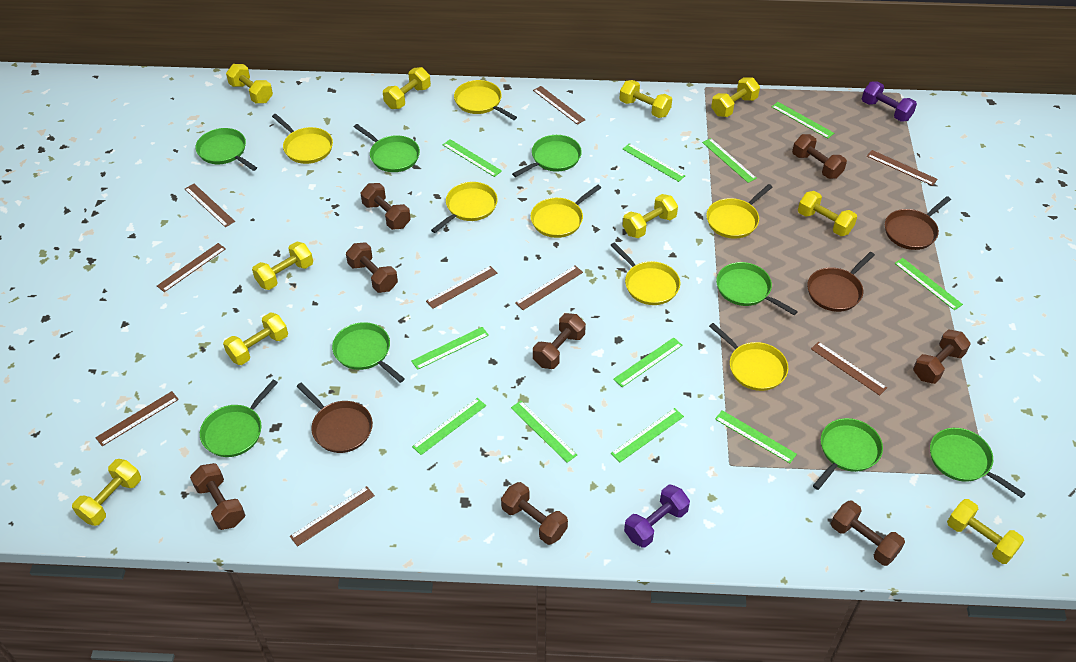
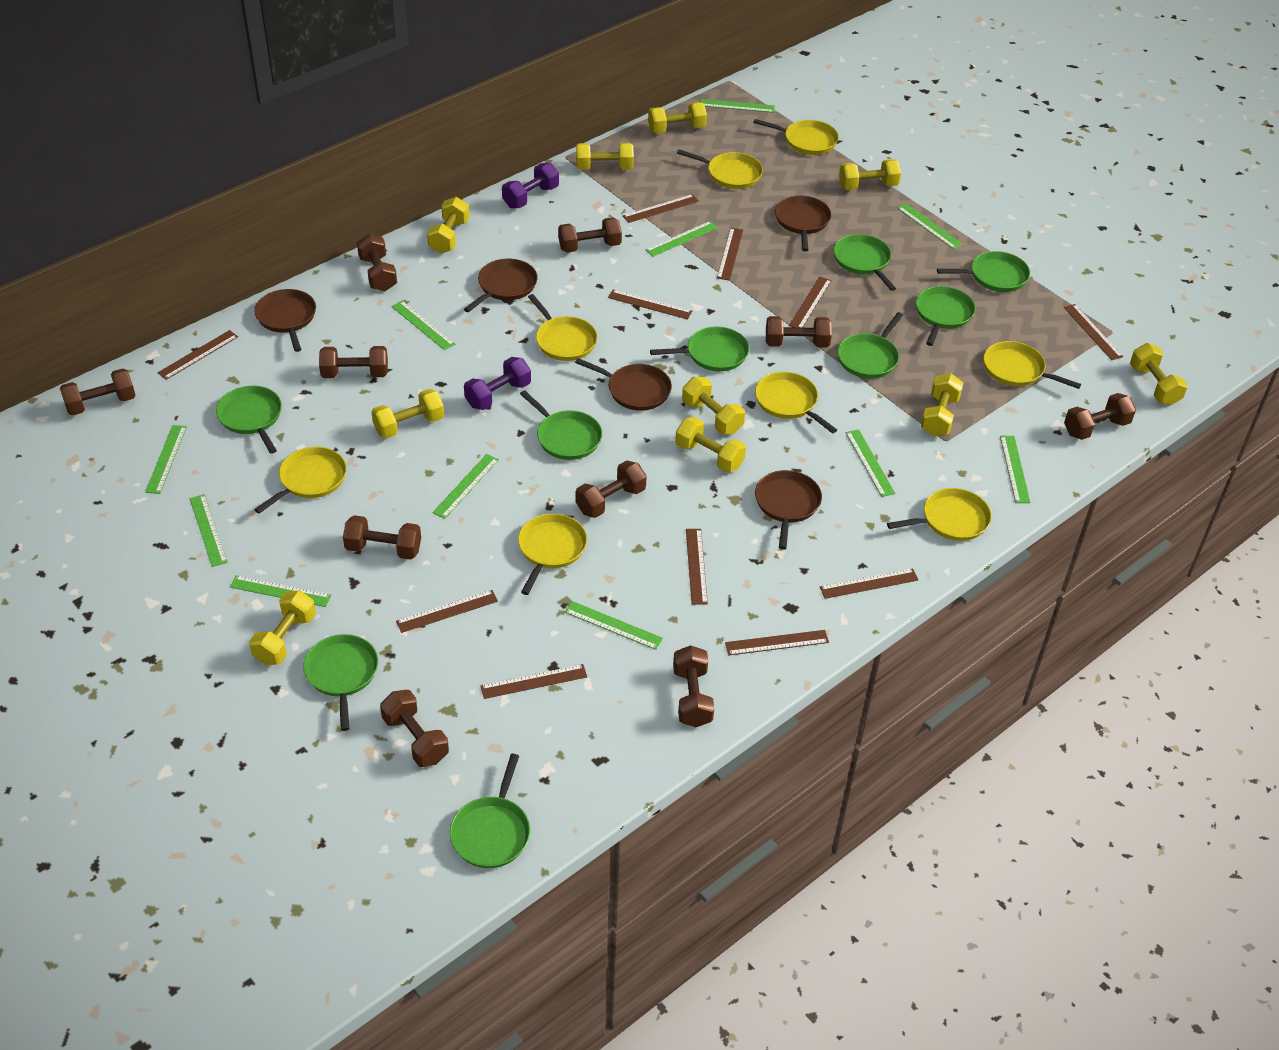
brown dumbbell: [190,463,245,530] [346,242,398,293] [361,183,411,230] [501,482,568,545] [533,313,586,369] [792,134,847,179] [831,501,905,566] [913,329,970,384] = 8 -> [60,369,136,416] [319,346,388,378] [343,515,421,560] [357,234,397,291] [380,690,449,767] [558,217,622,253] [576,460,647,518] [673,645,714,727] [766,316,832,348] [1064,393,1136,440] = 10
brown pan: [296,383,373,453] [807,252,875,312] [885,196,951,250] = 3 -> [254,289,316,352] [464,259,538,312] [575,358,672,411] [755,470,822,550] [775,196,831,251] = 5
brown ruler: [95,391,179,446] [157,243,226,292] [185,184,235,227] [290,486,375,547] [426,266,497,309] [515,265,583,310] [533,86,586,125] [811,342,887,396] [867,150,938,186] = 9 -> [157,330,238,380] [396,590,498,633] [480,664,587,699] [608,290,692,319] [623,194,699,223] [686,529,708,605] [717,228,743,280] [725,630,829,656] [789,276,832,328] [820,568,918,599] [1064,304,1123,360] = 11
green pan: [196,128,257,171] [200,379,278,457] [332,322,405,383] [354,124,420,172] [512,135,582,177] [716,262,798,315] [813,418,883,490] [930,428,1026,498] = 8 -> [216,386,282,454] [303,634,378,731] [450,754,530,868] [520,390,602,460] [650,326,749,371] [833,234,896,291] [837,312,903,378] [916,286,976,346] [937,251,1030,292] = 9
yellow pan: [272,114,333,164] [431,182,498,233] [454,80,517,120] [531,185,601,238] [610,242,680,305] [706,184,773,239] [709,323,788,391] = 7 -> [254,447,347,514] [518,514,587,595] [528,294,597,361] [677,149,763,189] [753,119,839,155] [755,372,837,434] [887,488,992,541] [984,341,1081,389] = 8

